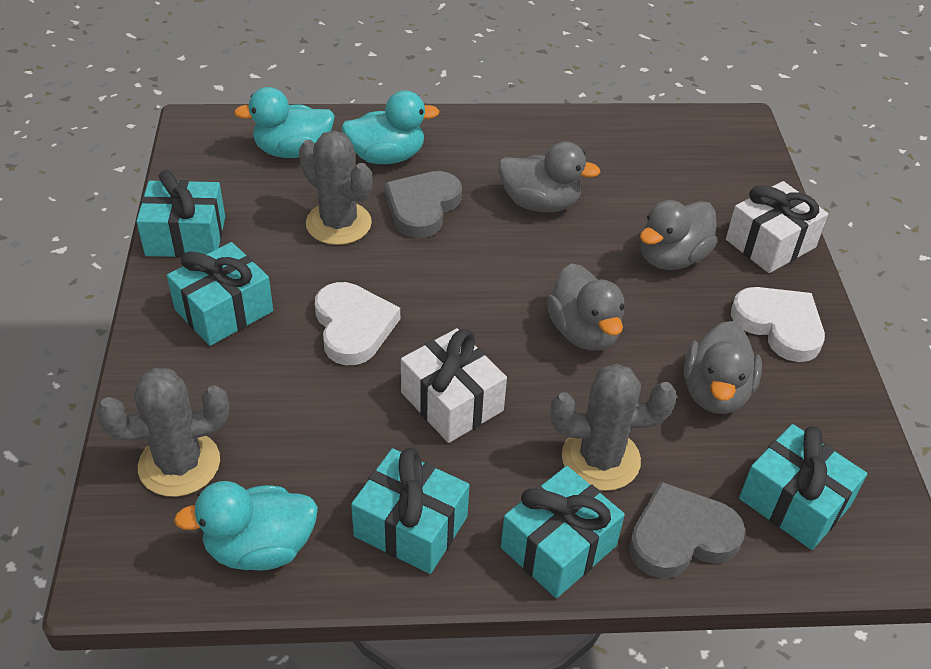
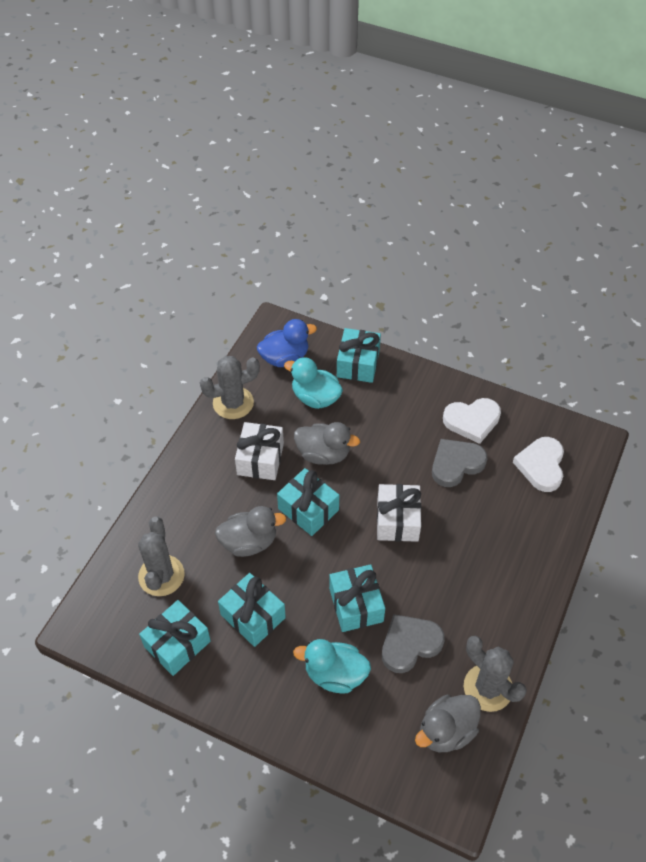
blue duck: none = 0 -> [257,319,317,367] = 1
grey duck: [498,141,600,212] [547,263,624,351] [640,200,717,270] [684,321,762,414] = 4 -> [215,506,286,557] [294,422,360,465] [415,695,481,752] = 3
turquoise duck: [174,481,318,571] [234,87,335,158] [341,90,440,164] = 3 -> [284,357,343,409] [293,639,371,694] = 2

